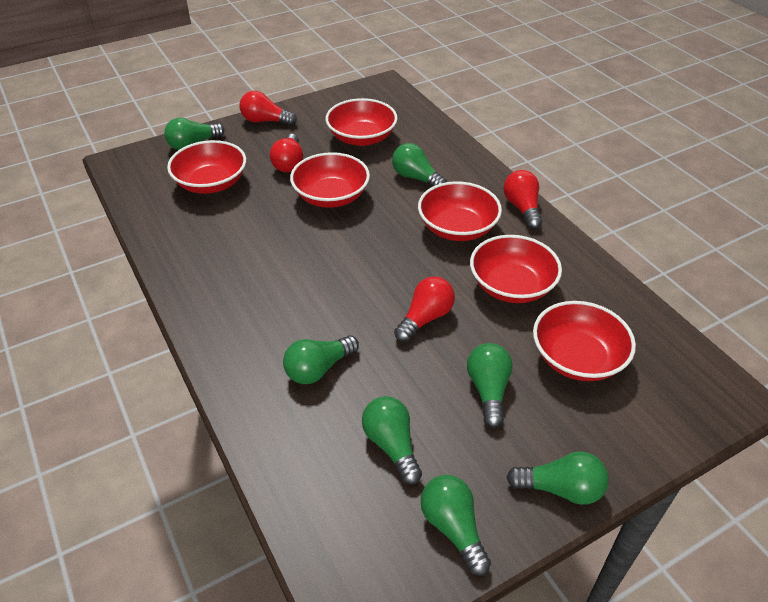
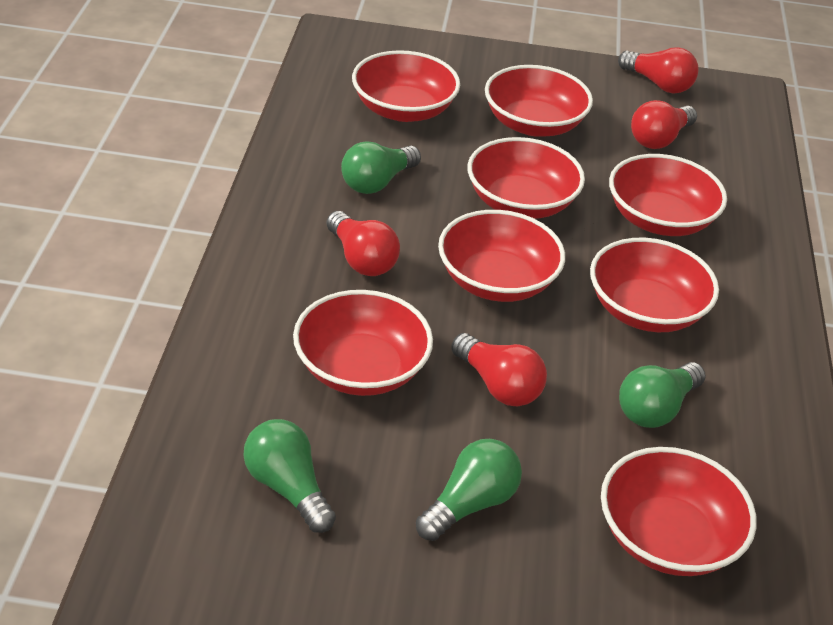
green light bulb: [164,118,225,150] [283,335,359,384] [362,396,422,485] [392,143,447,187] [420,475,491,576] [467,343,513,428] [506,452,609,505] = 7 -> [244,419,336,533] [341,141,421,194] [416,439,522,541] [619,362,706,428] = 4
red bowl: [167,140,246,194] [290,152,370,208] [325,98,398,146] [418,181,502,241] [470,235,562,303] [533,301,636,381] = 6 -> [293,290,433,396] [352,50,460,122] [438,210,565,302] [467,137,585,219] [485,65,593,137] [590,238,719,332] [601,447,757,576] [609,154,727,236] = 8

